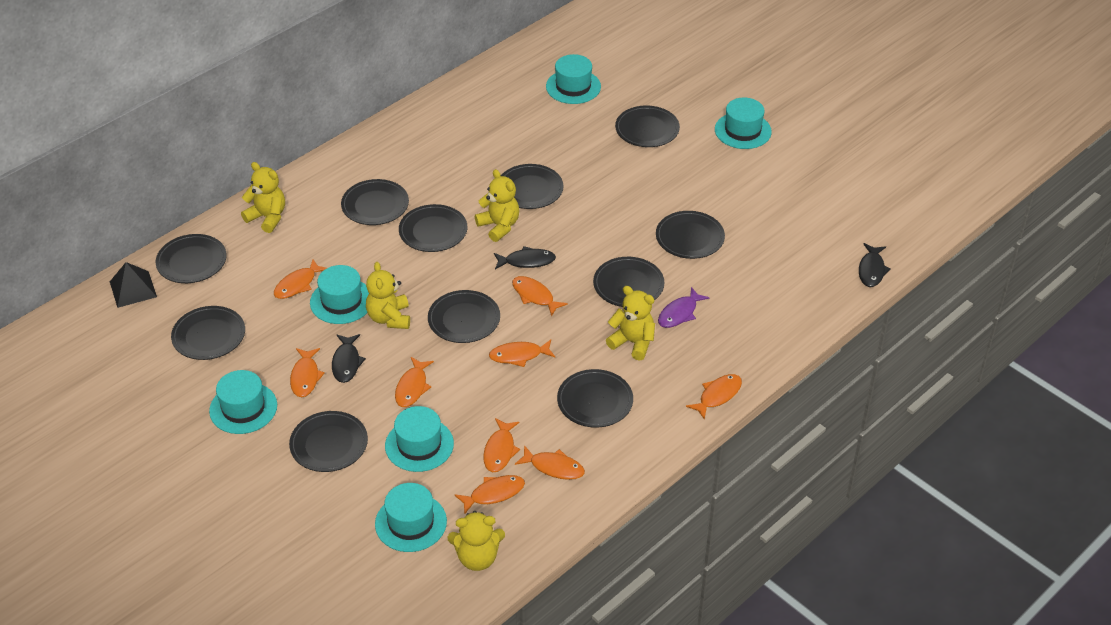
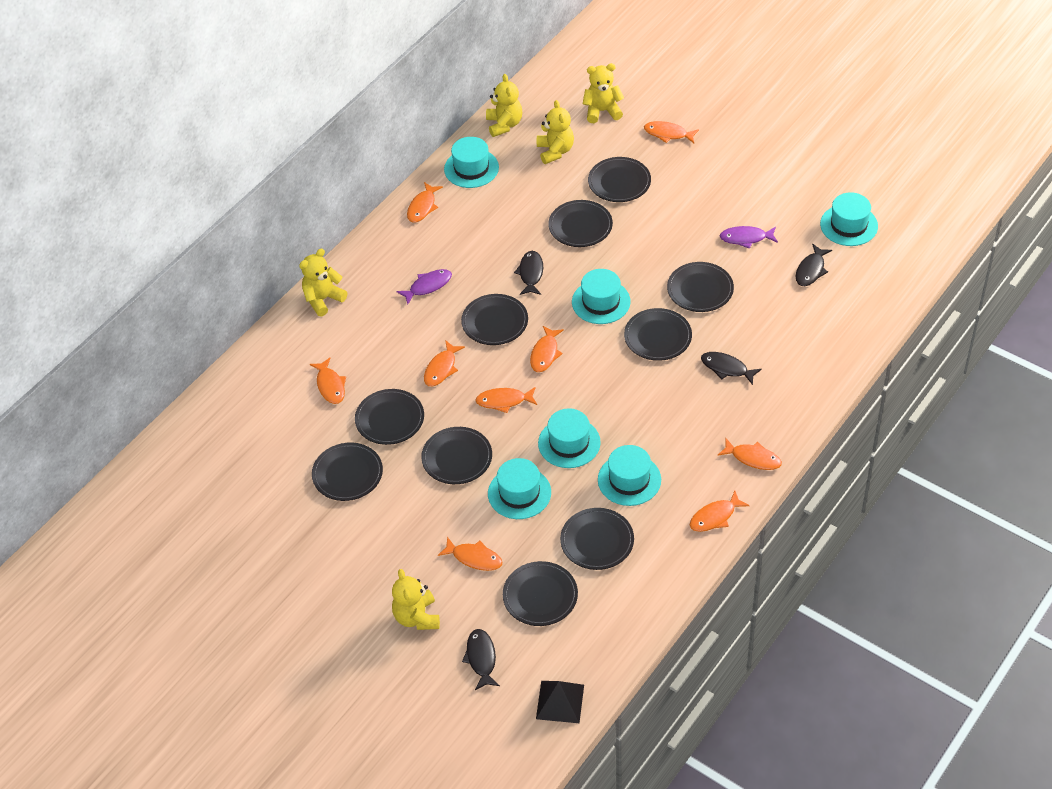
black fish: [332,334,366,383] [494,246,556,269] [859,243,891,287] = 3 -> [462,629,500,690] [514,251,543,295] [701,352,762,385] [796,244,832,286] = 4
black plate: [156,234,227,283] [171,306,245,360] [289,411,368,472] [341,179,409,225] [399,204,467,252] [428,290,500,343] [501,164,564,209] [557,369,633,428] [593,257,664,307] [615,106,680,147] [656,211,725,259] = 11 -> [312,443,383,501] [355,389,424,445] [421,427,492,484] [461,294,528,345] [503,561,578,626] [548,200,613,247] [560,508,634,570] [588,157,651,202] [624,308,692,361] [667,262,734,312] = 10
purple fish: [658,287,710,328] = 1 -> [396,269,452,304] [720,226,778,249] = 2

